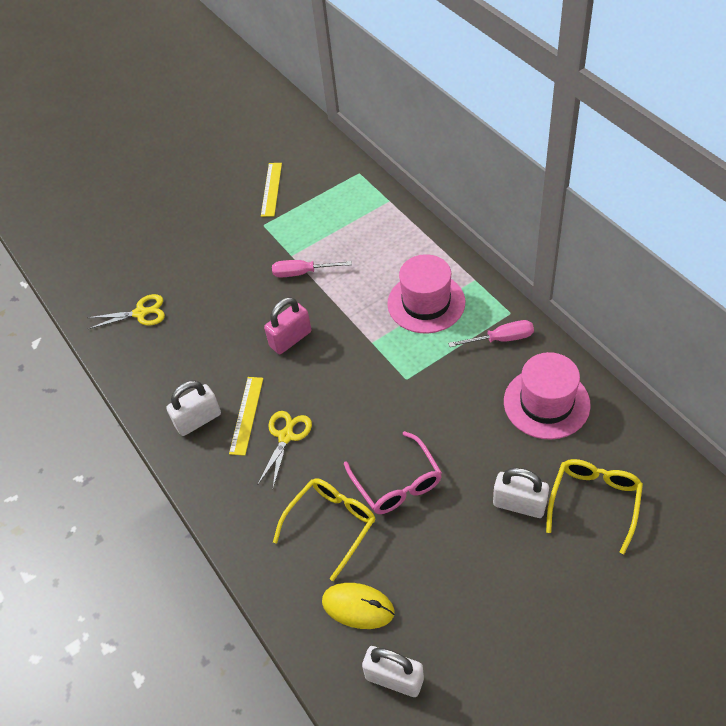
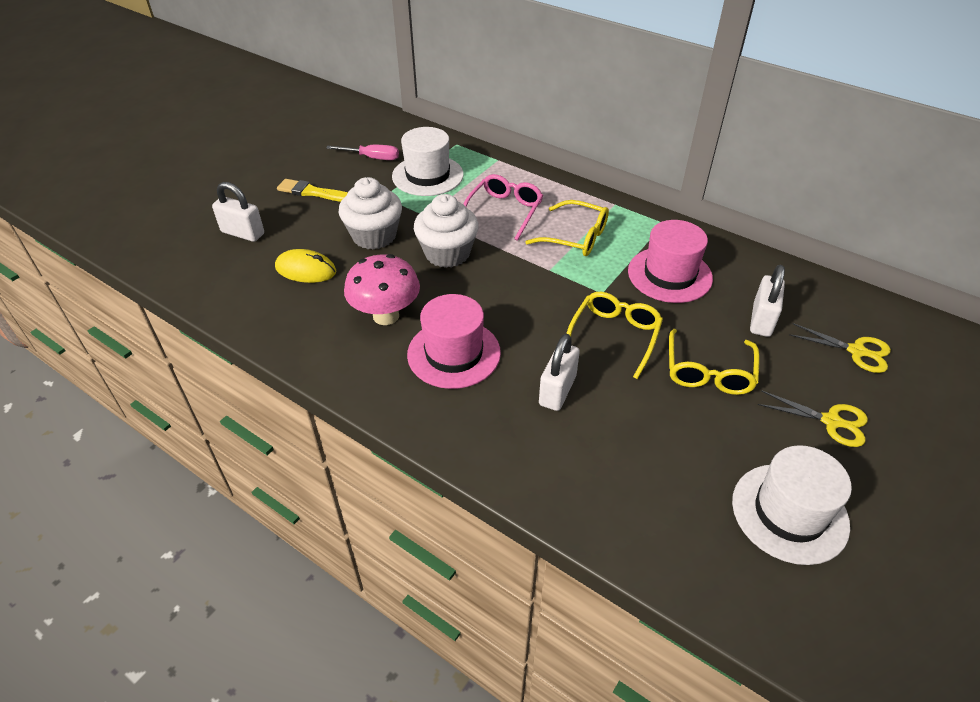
pink mushroom: none = 0 -> [344,254,420,325] = 1
pink padlock: [264,297,311,354] = 1 -> none = 0
pink screwdriver: [272,260,352,277] [448,320,534,347] = 2 -> [326,145,399,160] = 1
white cupcake: none = 0 -> [339,177,402,250] [414,194,479,268] = 2
white hat: none = 0 -> [392,127,464,196] [732,445,852,565] = 2
yellow brush: none = 0 -> [277,179,348,202] = 1
yellow glasses: [273,478,375,581] [546,459,643,554] = 2 -> [525,200,609,256] [566,292,663,379] [669,329,760,395] = 3
yellow ruler: [229,377,263,456] [261,163,282,217] = 2 -> none = 0

